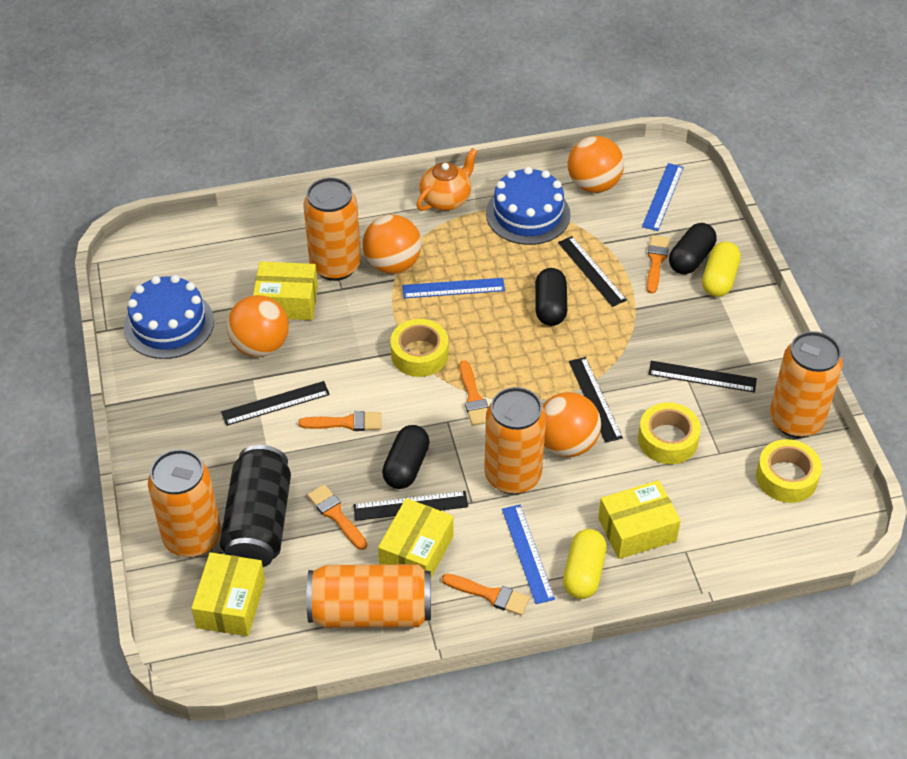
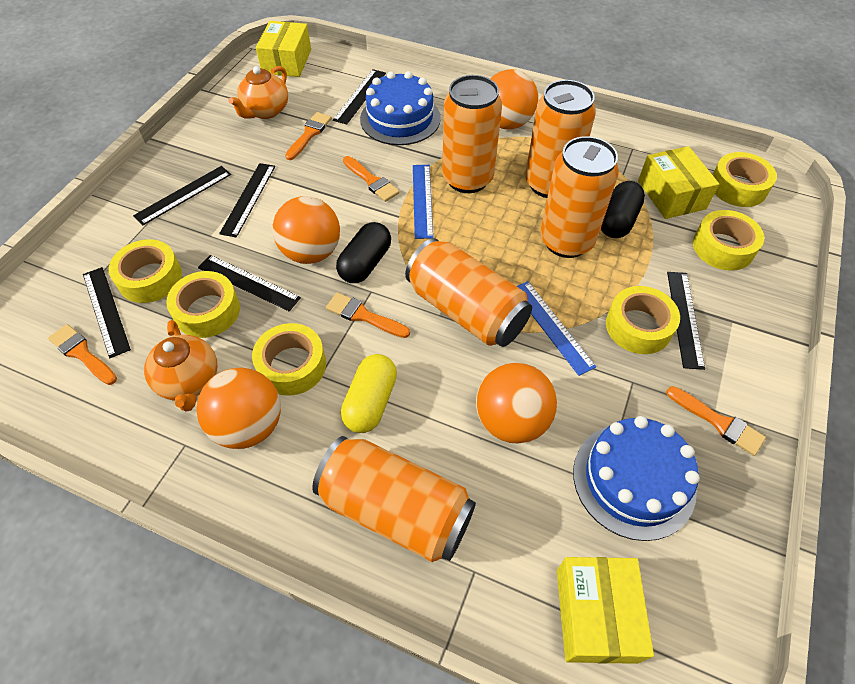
black can: [220,445,291,567] = 1 -> none = 0
black capsule: [382,425,430,489] [535,268,567,326] [669,223,716,274] = 3 -> [336,222,391,283] [601,181,645,238] = 2
black ruler: [221,381,330,426] [353,491,468,521] [558,236,627,307] [569,357,623,443] [648,361,757,393] = 5 -> [83,267,131,358] [133,166,231,225] [198,255,301,311] [219,163,275,237] [333,69,386,125] [667,272,705,370] = 6
blue ruler: [402,278,505,298] [502,505,555,604] [642,163,684,231] = 3 -> [413,165,433,239] [517,281,596,376] = 2
orange teapot: [417,148,477,211] = 1 -> [144,320,217,412] [228,66,288,119] = 2
yellow box: [191,552,265,636] [253,262,318,320] [378,498,453,578] [598,480,681,559] = 4 -> [256,21,311,77] [557,557,654,664] [638,146,719,219] = 3
yellow capsule: [563,529,607,599] [702,241,741,297] = 2 -> [341,354,397,433] = 1
yellow tape: [390,319,448,377] [638,402,701,464] [756,439,822,503] = 3 -> [109,239,182,303] [166,271,240,338] [252,323,326,396] [606,286,680,354] [693,210,764,271] [712,152,777,207] = 6

